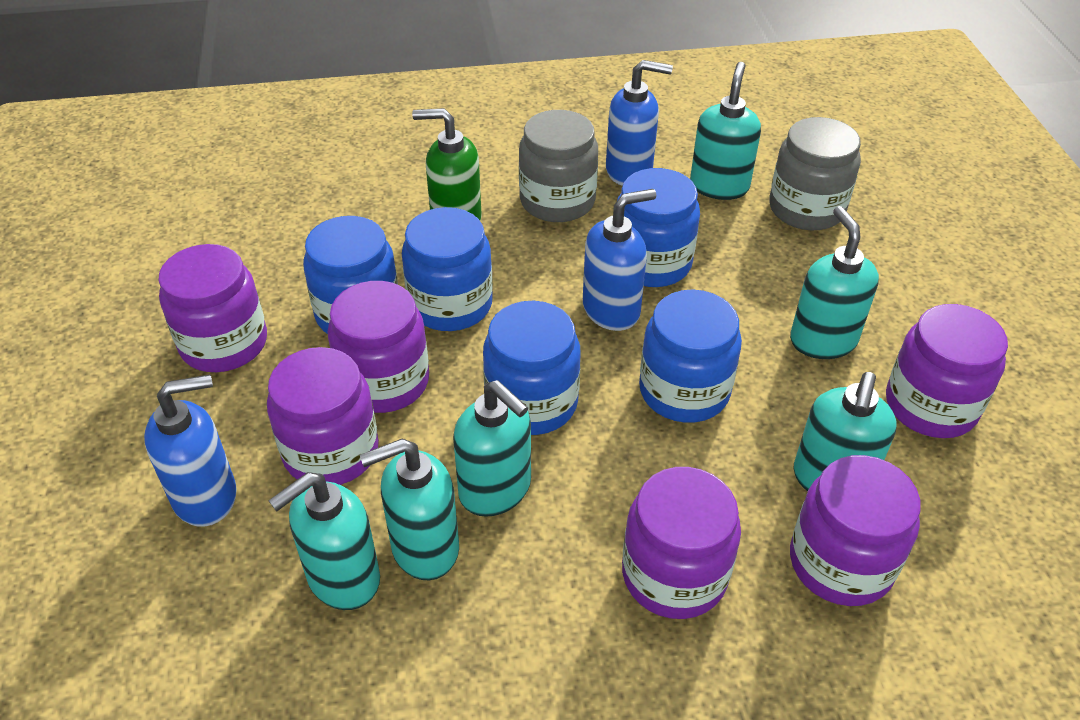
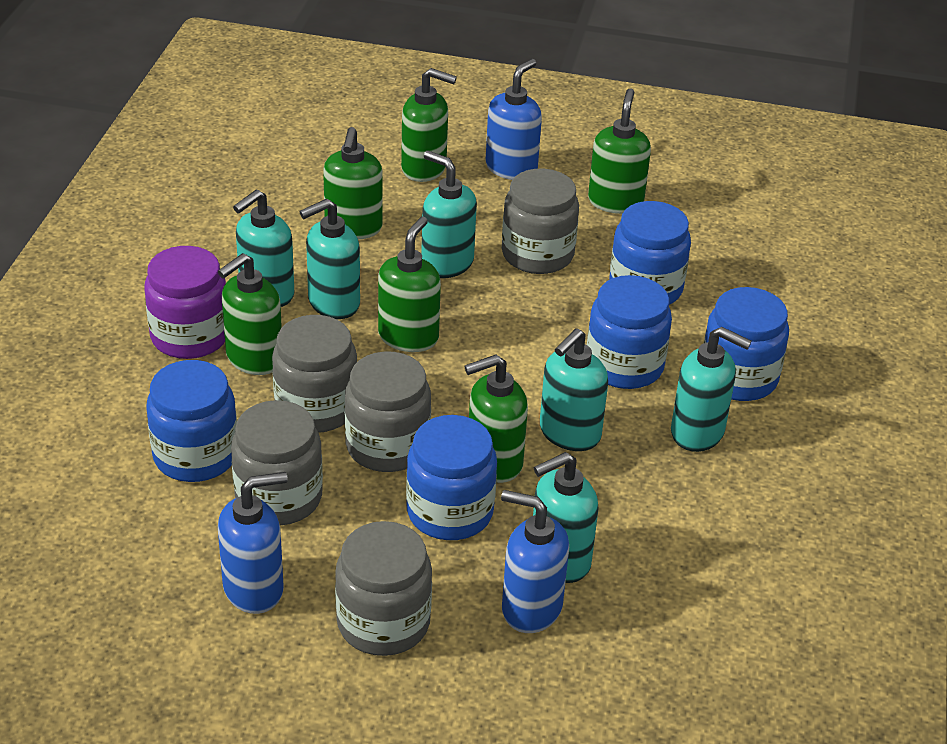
green soap dispenser: [412,108,482,221] = 1 -> [218,253,282,375] [323,127,383,239] [378,217,441,352] [401,68,457,182] [464,354,528,483] [588,88,651,214] = 6
grey jar: [519,110,598,222] [769,117,861,230] = 2 -> [231,400,323,525] [272,315,357,433] [335,521,432,656] [345,351,431,472] [502,169,579,274] = 5
purple jar: [158,244,267,372] [267,347,379,485] [328,281,429,413] [622,467,741,619] [790,455,921,606] [886,304,1008,438] = 6 -> [144,246,226,359] = 1

